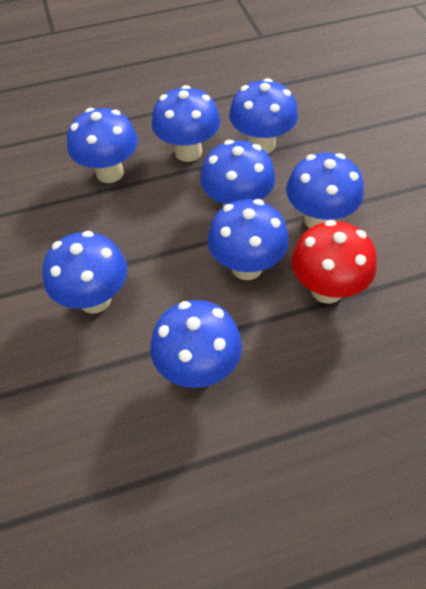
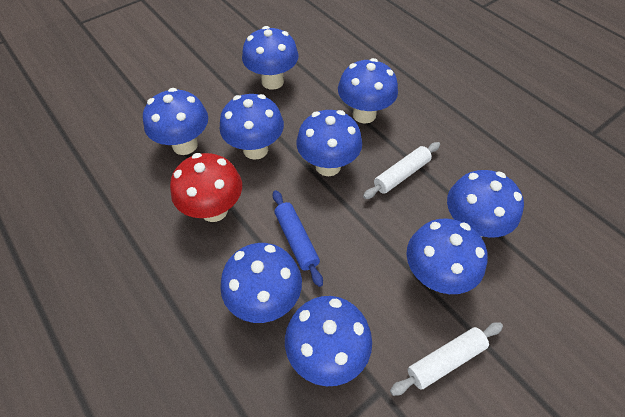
blue mushroom: [42,231,127,314] [67,108,138,183] [150,300,242,388] [151,85,220,162] [200,140,275,207] [207,199,289,280] [229,78,298,154] [286,153,364,228] = 8 -> [143,88,208,155] [220,94,284,160] [220,243,302,323] [242,26,299,90] [285,296,372,386] [296,110,362,176] [338,58,398,124] [406,219,488,294] [447,170,524,238] = 9
blue rolling pin: none = 0 -> [273,190,323,287] = 1
white rolling pin: none = 0 -> [363,142,440,199] [390,322,503,396] = 2

